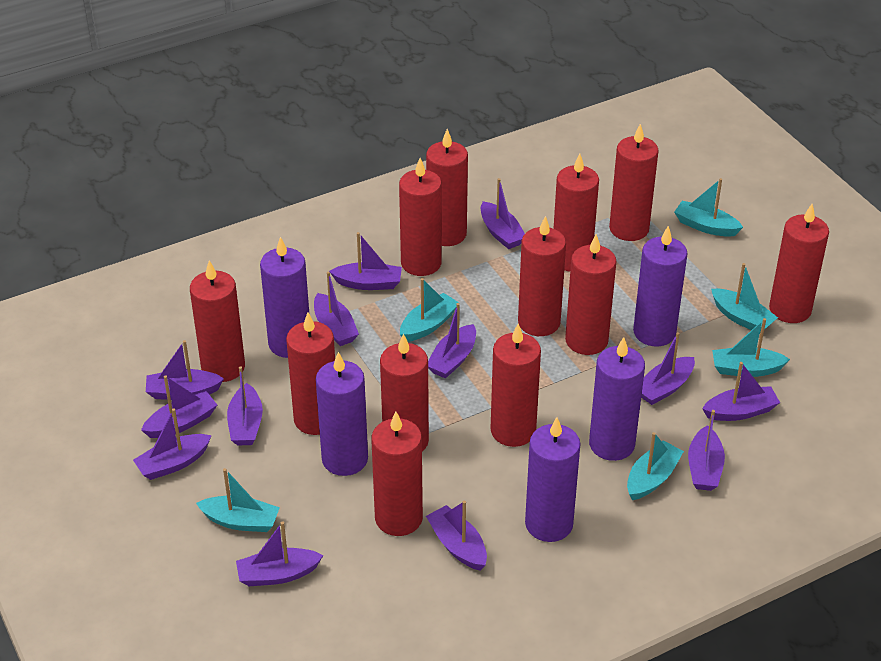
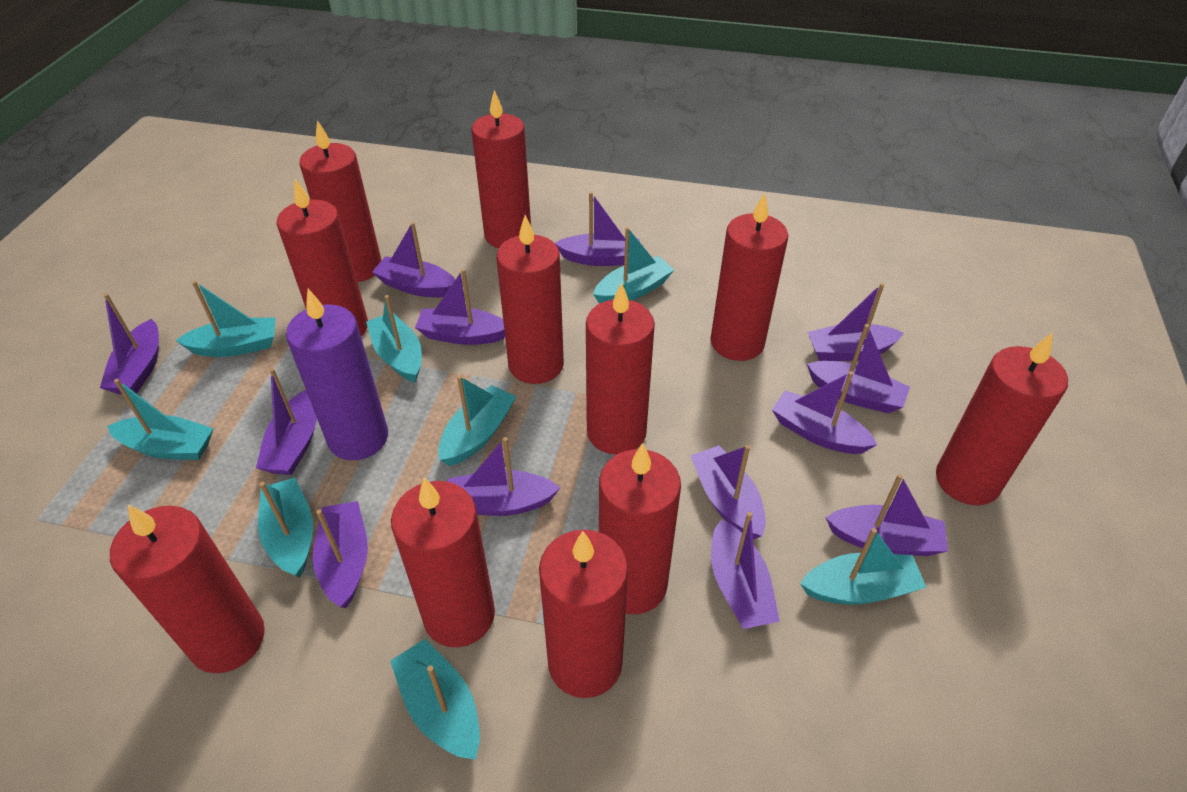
purple candle: [260,237,309,358] [316,352,368,476] [525,417,580,542] [589,337,645,461] [633,226,687,346] = 5 -> [286,289,388,461] = 1
red candle: [190,260,245,382] [286,312,335,435] [371,411,423,536] [380,334,429,452] [399,158,442,276] [426,129,468,246] [491,324,541,447] [518,216,566,336] [553,154,599,271] [565,234,617,355] [609,124,659,241] [769,204,829,323] = 12 -> [110,505,265,673] [277,179,368,336] [300,120,382,282] [391,478,495,647] [471,90,531,248] [496,215,564,384] [539,530,628,698] [586,282,655,455] [599,443,681,614] [711,193,788,361] [936,332,1068,506] = 11
turquoise boat: [196,468,280,532] [400,278,459,342] [627,432,684,500] [674,178,743,237] [711,263,778,334] [712,318,790,377] = 6 -> [107,379,214,460] [175,281,276,357] [258,478,313,578] [366,295,422,383] [390,639,480,760] [438,375,516,466] [593,227,674,304] [800,528,926,605] = 8

